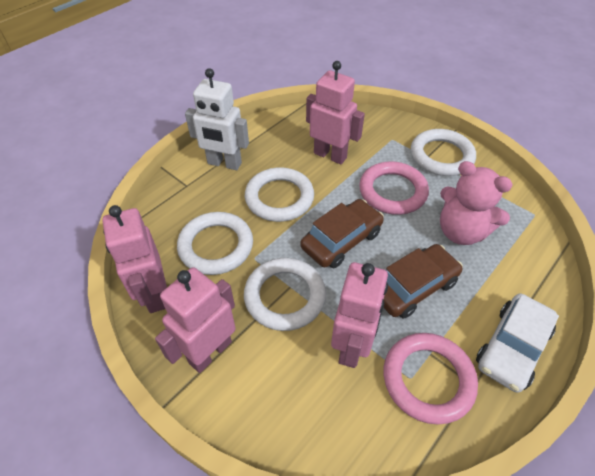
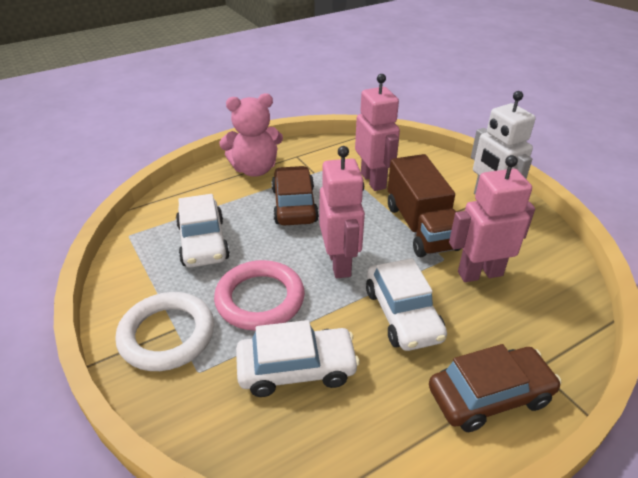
brown truck: none = 0 -> [388,154,462,257] = 1
pink ring: [359,162,429,215] [383,333,478,424] = 2 -> [214,260,305,331] = 1
pink robot: [102,205,167,313] [155,267,236,373] [306,61,365,164] [331,262,388,368] = 4 -> [320,146,365,278] [355,74,400,191] [449,155,535,282] = 3
white car: [476,293,559,393] = 1 -> [176,194,230,267] [236,320,360,397] [366,258,447,351] = 3
white ring: [177,212,253,275] [244,258,326,331] [245,167,314,222] [411,129,476,176] = 4 -> [115,292,214,371] = 1

